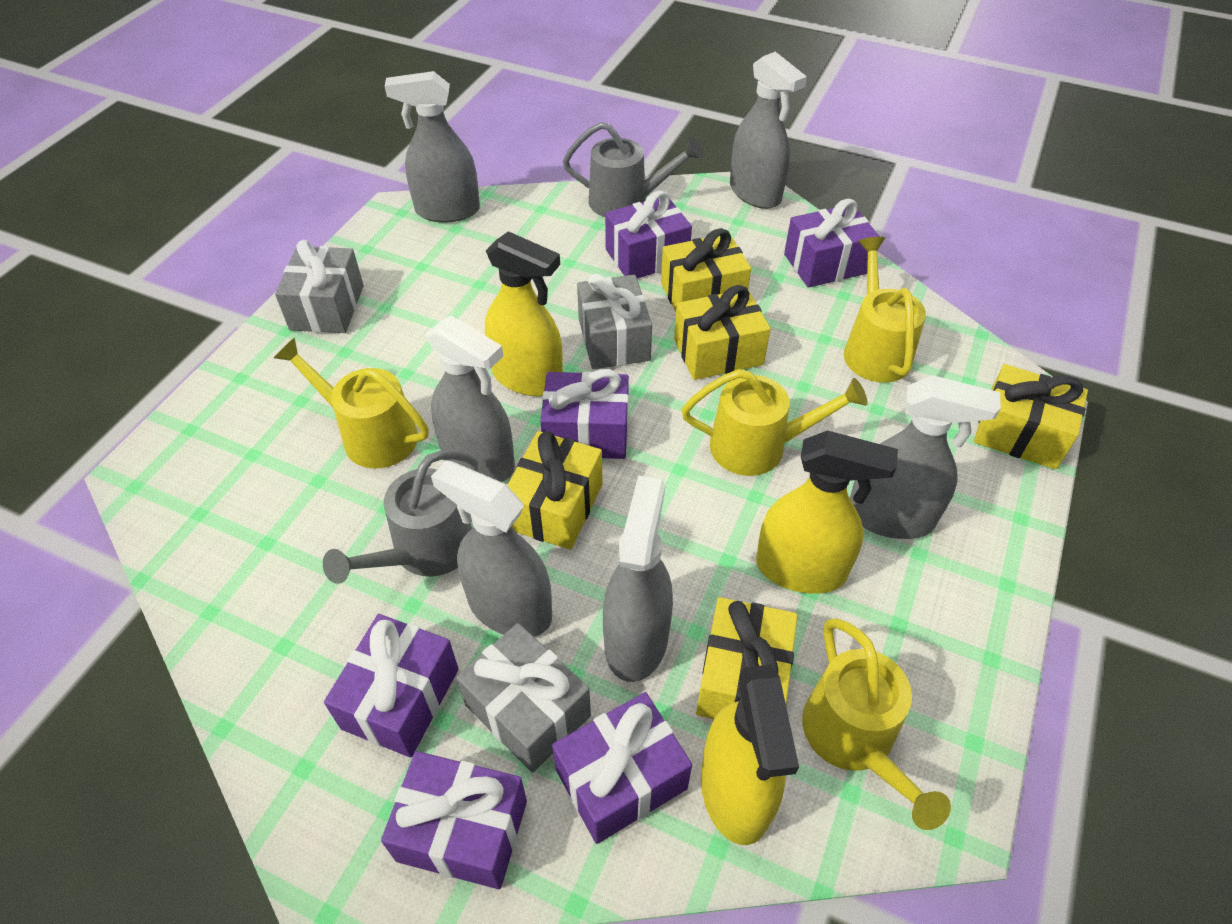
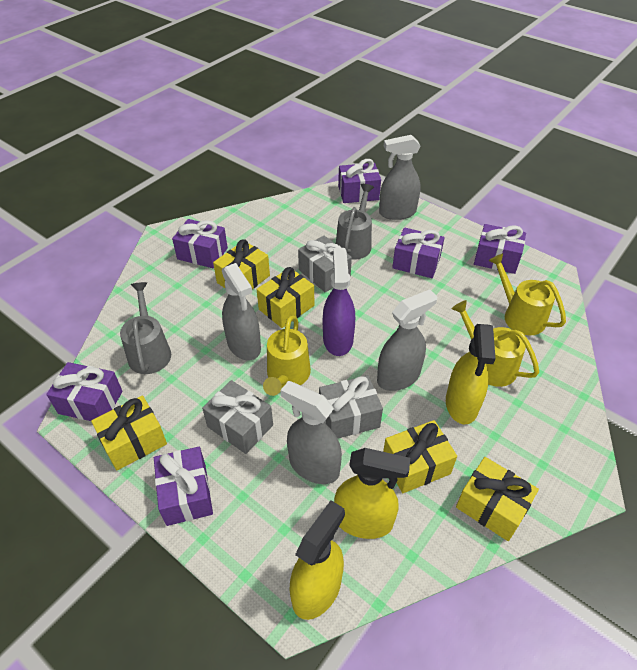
grey spray bottle: [385,71,480,222] [426,315,515,482] [431,460,552,636] [603,475,673,682] [730,51,807,209] [850,375,1001,539] = 6 -> [222,263,261,360] [281,381,342,484] [377,289,437,391] [379,135,421,220] = 4
purple spray bottle: none = 0 -> [323,248,355,356] = 1
yellow watering can: [274,338,429,469] [682,369,868,476] [802,618,951,830] [844,237,926,383] = 4 -> [263,315,311,396] [452,300,539,387] [488,253,566,336] = 3

